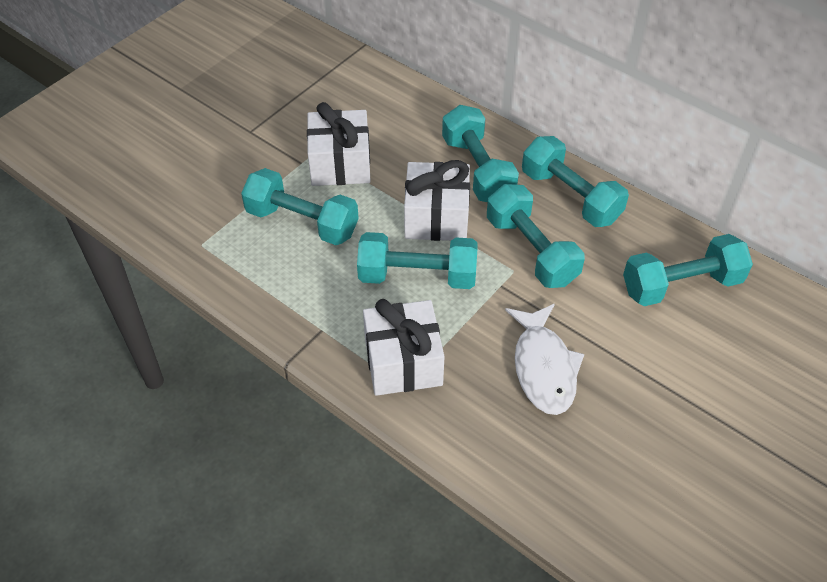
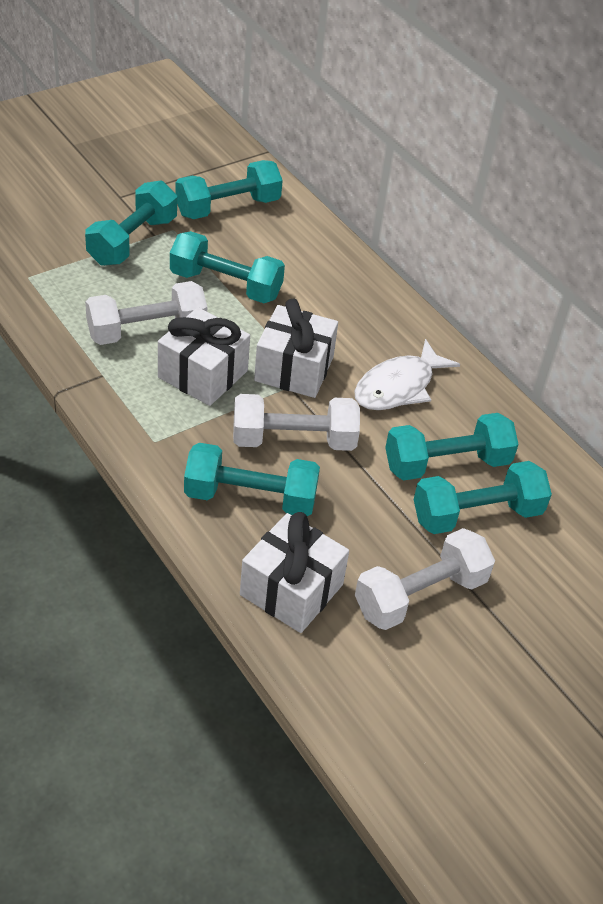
white dumbbell: none = 0 -> [85,281,207,345] [233,394,360,451] [355,528,495,630] = 3

